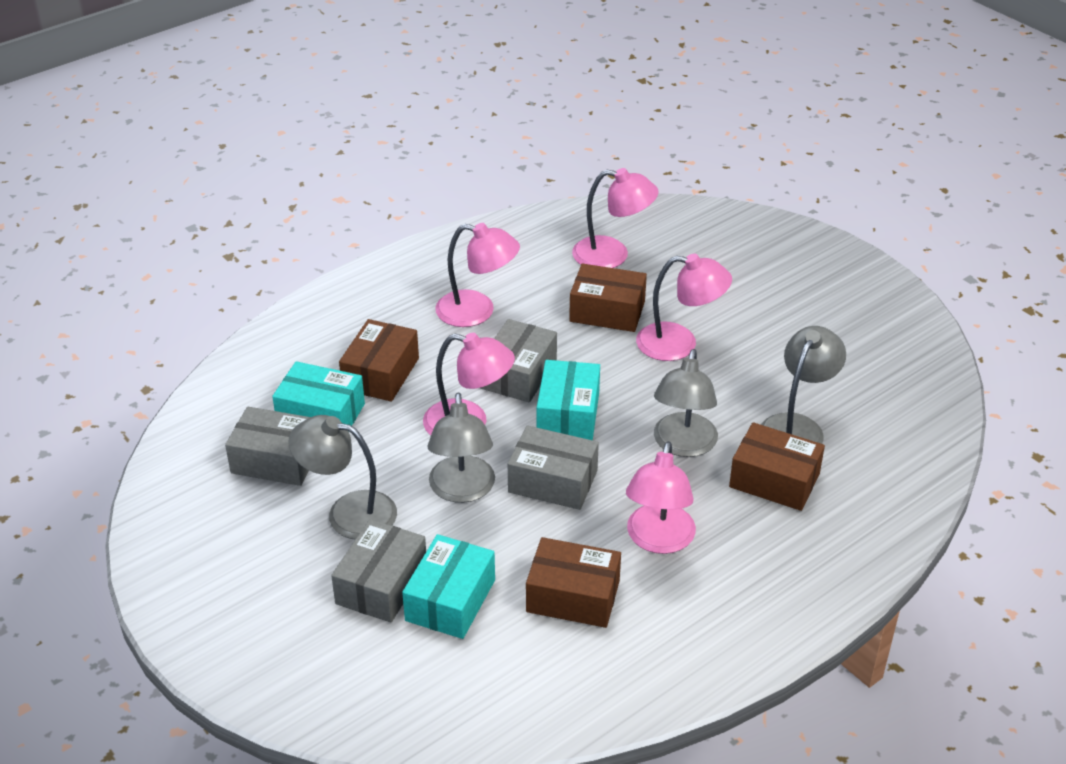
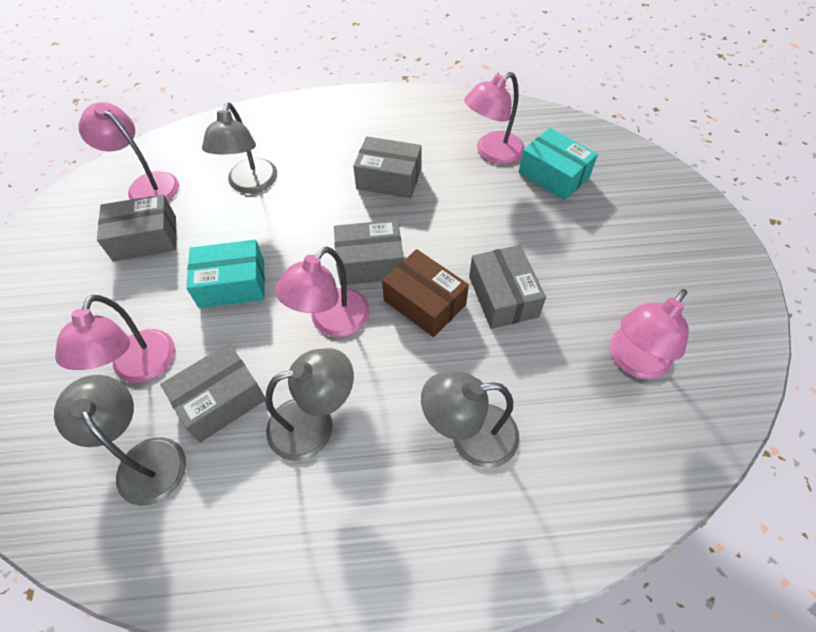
brown box: [339,319,419,402] [526,537,621,628] [569,263,647,332] [729,422,825,511] = 4 -> [382,249,469,337] = 1
grey box: [225,407,310,486] [331,519,426,623] [481,319,557,402] [508,425,599,510] = 4 -> [97,194,176,262] [160,343,266,443] [334,220,404,285] [353,136,422,198] [469,245,546,329] = 5
turquoise box: [272,361,365,426] [402,534,495,639] [537,360,600,440] = 3 -> [186,240,265,308] [519,128,598,200] = 2

